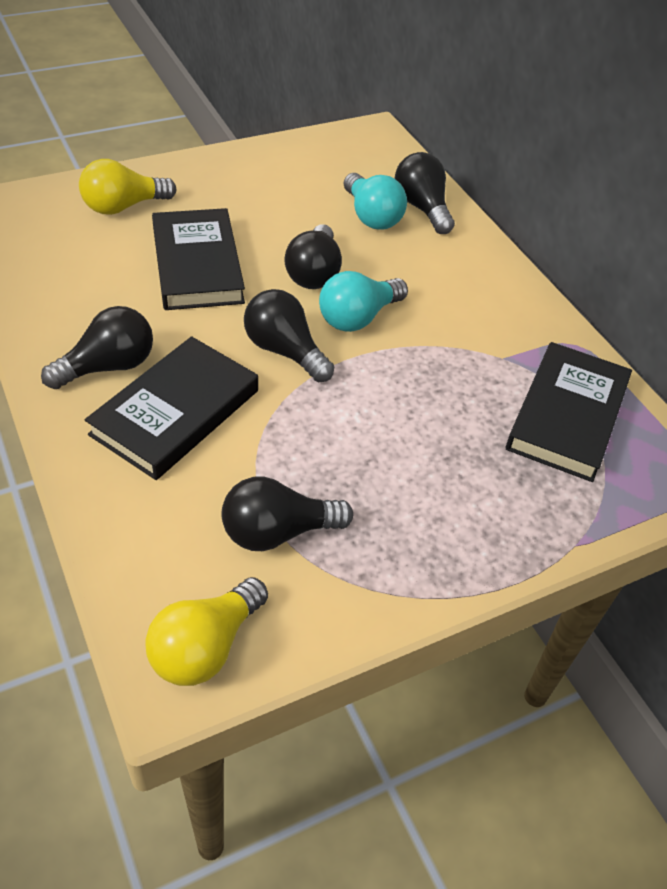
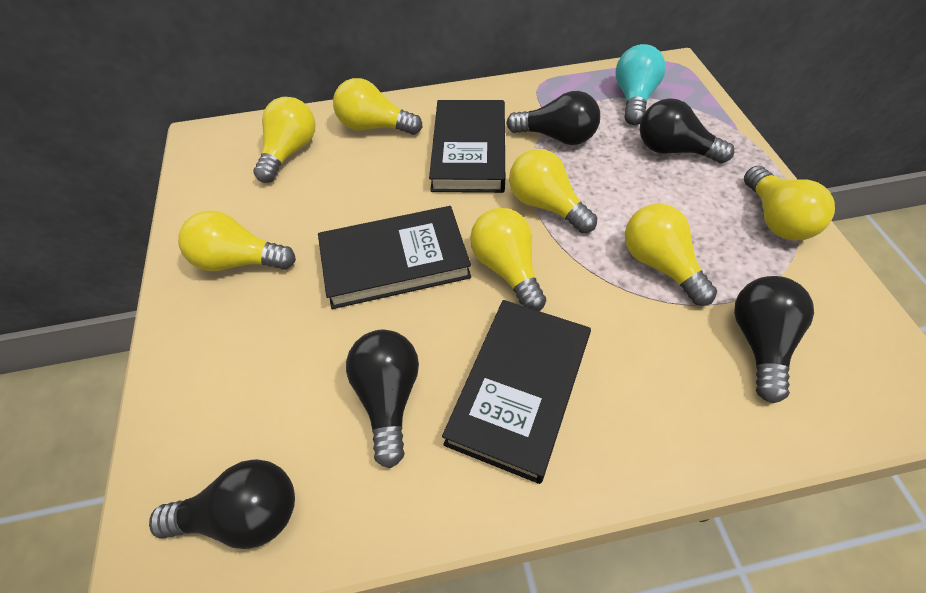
turquoise light bulb: [319,271,408,332] [343,173,407,230] = 2 -> [615,44,666,125] = 1
yellow light bulb: [79,159,176,215] [145,577,268,686] = 2 -> [178,211,296,271] [253,97,315,183] [333,78,423,135] [470,208,546,311] [509,149,597,233] [625,204,717,306] [744,166,835,240] = 7

